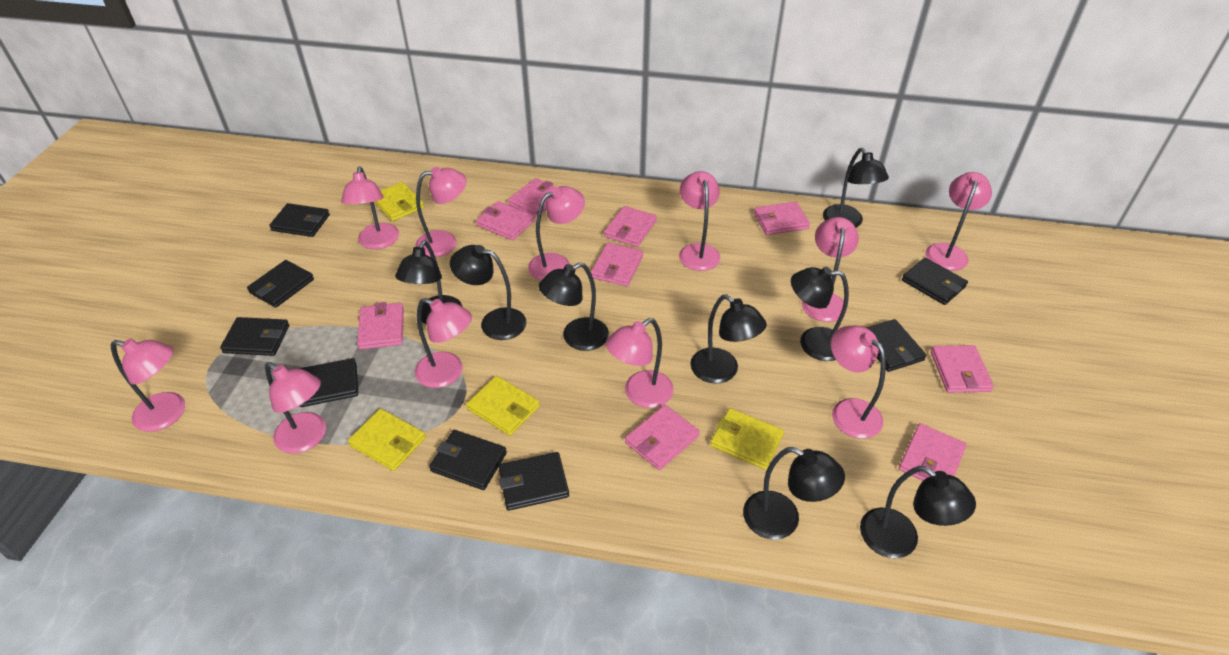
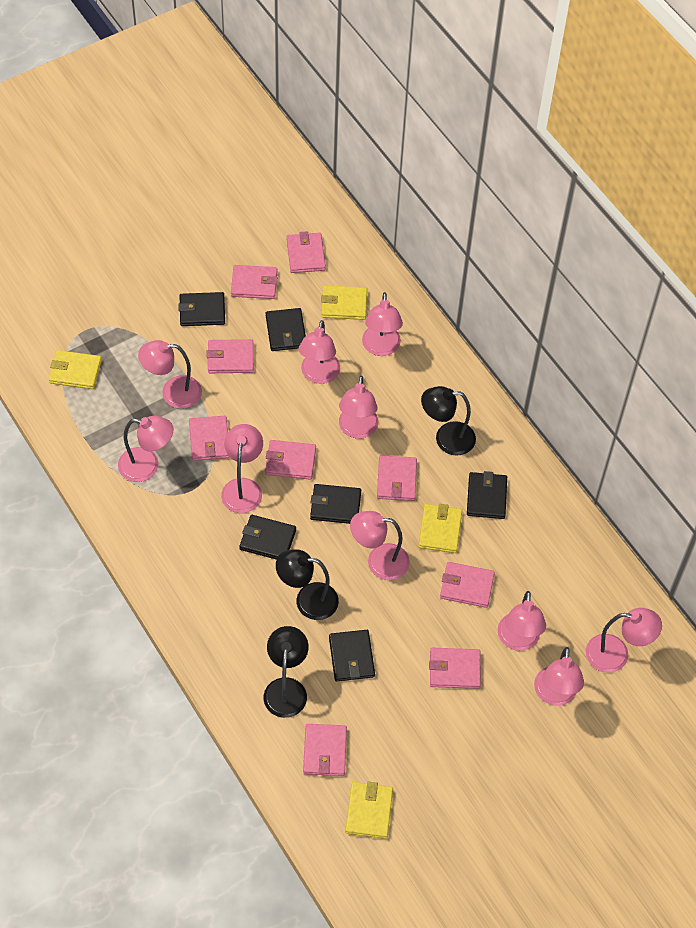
black lamp: [395,240,463,325] [450,245,526,340] [539,262,609,351] [690,294,767,384] [743,447,845,540] [791,267,849,361] [823,148,889,228] [860,466,976,558] = 8 -> [264,626,309,718] [276,549,339,620] [421,386,476,456] = 3
black wallet: [220,317,289,356] [247,260,314,308] [269,203,330,237] [299,358,358,407] [429,430,507,490] [498,452,569,511] [866,319,926,372] [902,258,968,305] = 8 -> [178,292,225,326] [239,515,296,560] [266,308,306,351] [310,484,361,524] [329,630,375,681] [467,471,507,519] = 6
pink lamp: [111,338,185,432] [265,362,326,454] [341,166,399,249] [415,298,472,388] [416,167,467,257] [528,186,585,280] [606,318,674,408] [679,171,720,271] [802,217,859,322] [831,326,886,439] [926,172,992,271] = 11 -> [118,416,174,482] [138,340,202,409] [221,424,263,513] [298,320,340,384] [339,376,379,439] [350,511,410,580] [362,292,403,356] [498,591,546,651] [534,647,584,706] [586,608,662,673] = 10

